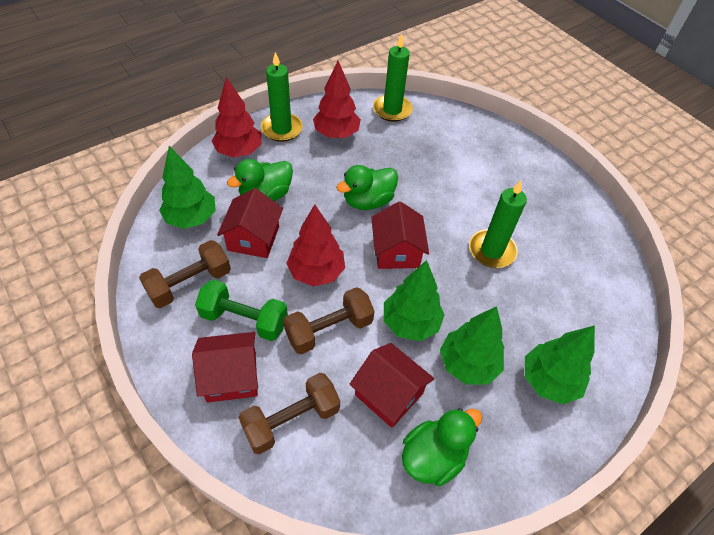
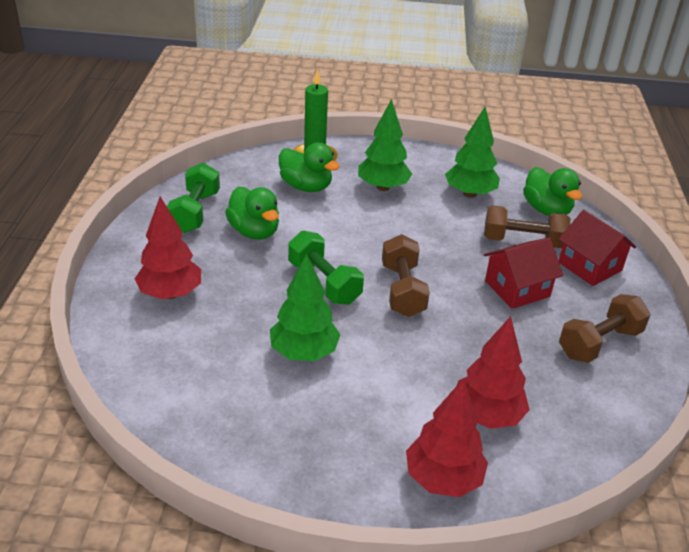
green candle: [261,52,303,142] [373,34,413,122] [469,180,527,268] = 3 -> [294,69,338,161] = 1
green dumbbell: [195,279,288,341] = 1 -> [167,163,220,233] [288,230,364,305] = 2
green tree: [159,146,216,229] [384,260,445,341] [440,306,504,385] [525,325,595,404] = 4 -> [270,254,341,361] [358,99,412,191] [445,107,500,198] = 3
red house: [192,332,258,403] [217,188,283,258] [349,343,434,428] [371,201,429,269] = 4 -> [484,238,563,309] [558,210,636,286] = 2

